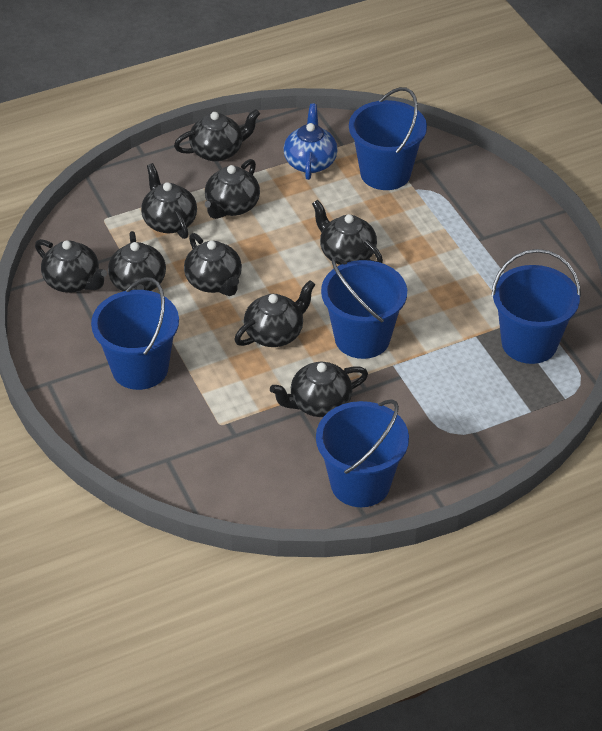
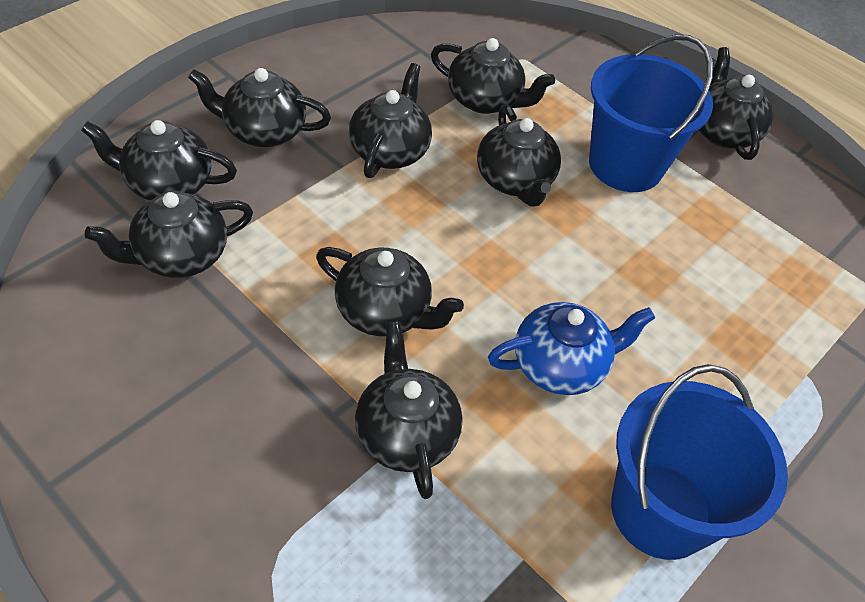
blue bucket: [91,277,179,390] [316,399,409,507] [321,257,407,359] [349,87,427,190] [491,249,581,364] = 5 -> [589,34,713,192] [611,364,788,560] = 2

